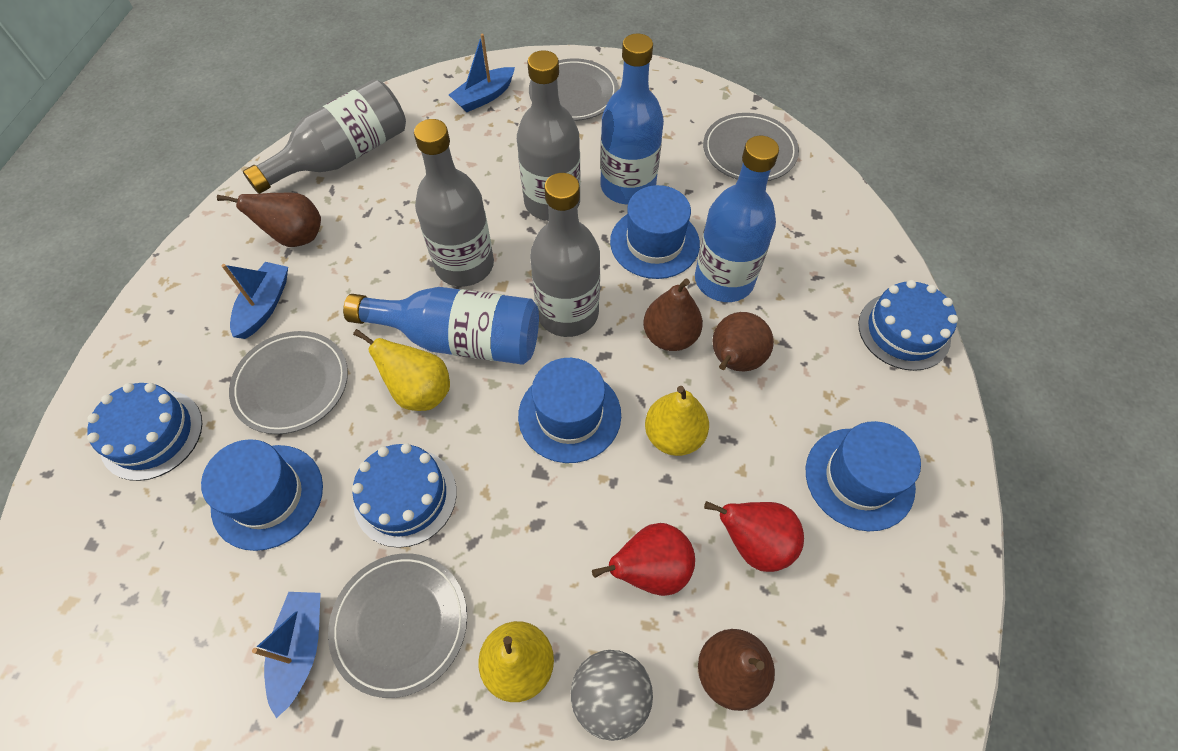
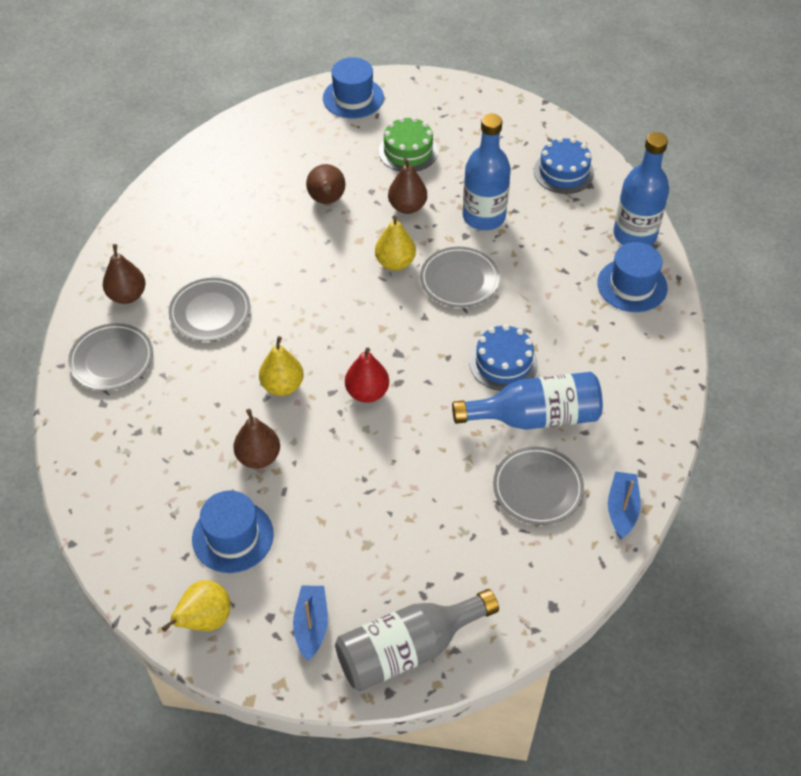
blue boat: [221,262,288,339] [252,592,321,718] [449,34,515,112] = 3 -> [293,586,328,661] [608,471,641,539] = 2
blue cake: [87,383,202,481] [352,443,457,548] [858,280,958,371] = 3 -> [469,324,538,391] [534,137,594,194] = 2
blue hat: [201,439,323,551] [518,358,621,463] [610,185,700,279] [806,421,921,531] = 4 -> [192,490,274,573] [323,57,384,118] [597,242,668,312] = 3
green cake: none = 0 -> [379,117,438,172] = 1
grey ball: [571,650,653,741] = 1 -> none = 0
grey bottle: [243,79,406,194] [414,119,494,286] [517,50,581,221] [530,173,600,337] = 4 -> [335,589,499,691] = 1
red pear: [592,523,695,596] [704,501,804,572] = 2 -> [345,348,389,403] = 1

